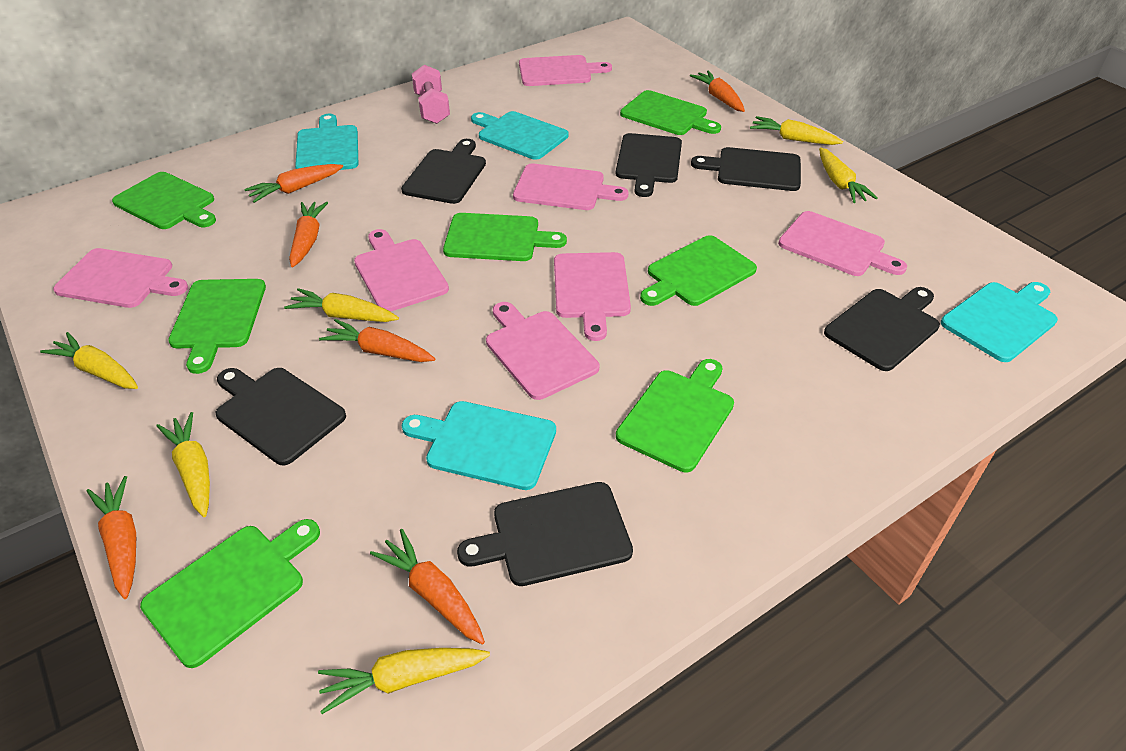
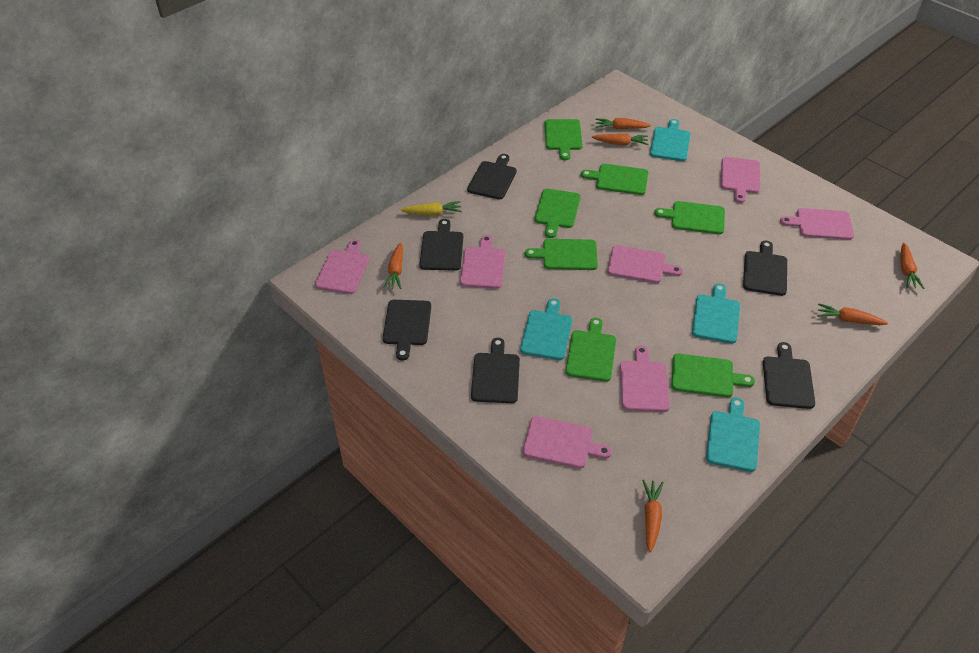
pink dumbbell: [412,65,450,124] = 1 -> none = 0
yellow carrot: [40,332,138,389] [156,412,210,517] [284,288,399,322] [318,648,490,714] [750,116,843,145] [819,148,878,203] = 6 -> [400,201,462,216] = 1

